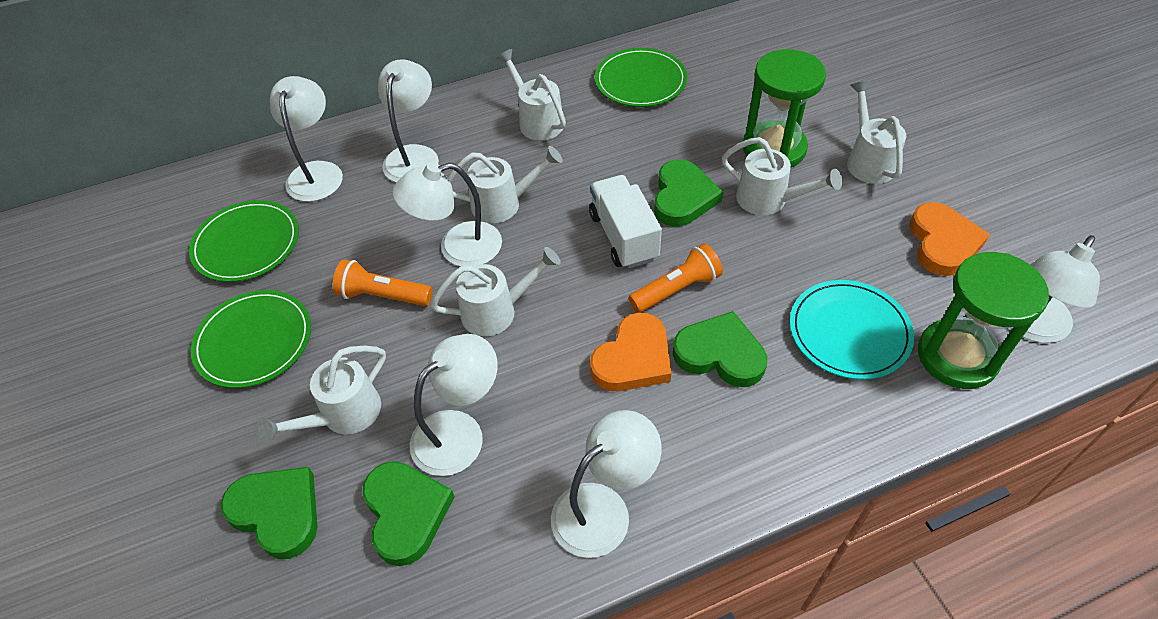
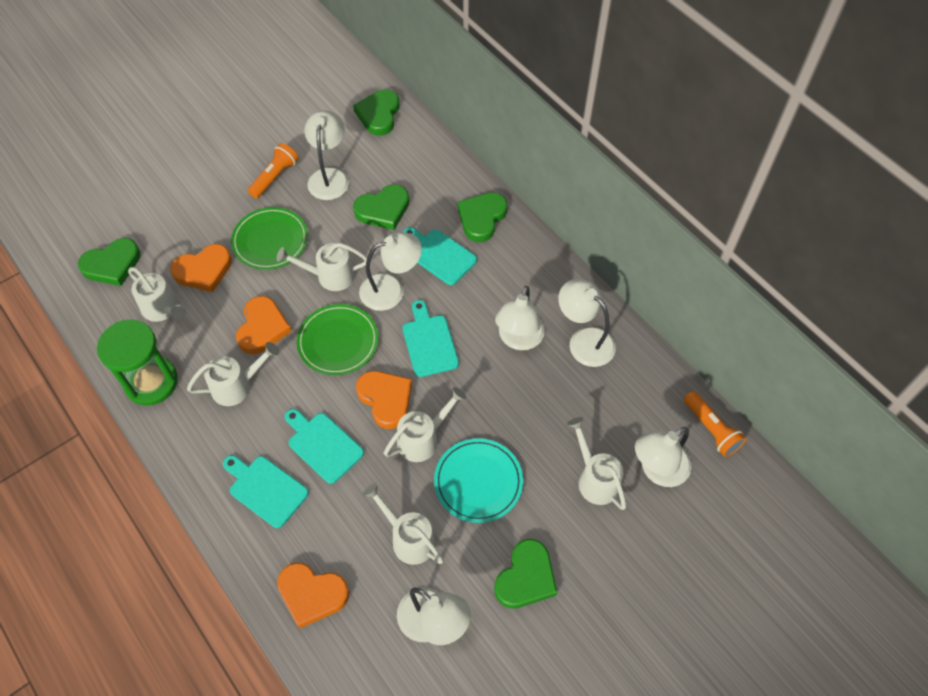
green heart: [221,467,318,559] [362,461,455,566] [654,160,723,227] [673,311,767,387] = 4 -> [78,238,141,286] [353,90,399,136] [353,185,409,230] [458,193,507,242] [494,539,558,609] = 5
green hourglass: [743,49,826,167] [918,252,1049,389] = 2 -> [97,319,178,406] = 1
green plate: [189,200,299,282] [191,290,311,388] [595,48,687,107] = 3 -> [231,207,308,270] [296,304,379,375] = 2
orange heart: [590,312,671,391] [910,202,990,276] = 2 -> [170,244,232,292] [236,296,292,354] [277,563,349,629] [356,371,412,429] = 4
turquoise cutting board: none = 0 -> [223,455,309,528] [285,409,364,484] [403,227,477,285] [403,300,459,377] = 4
white truck: [589,175,662,269] = 1 -> none = 0

